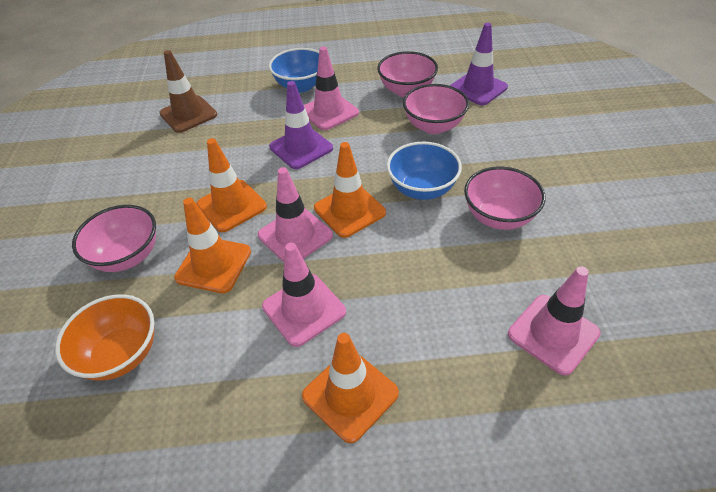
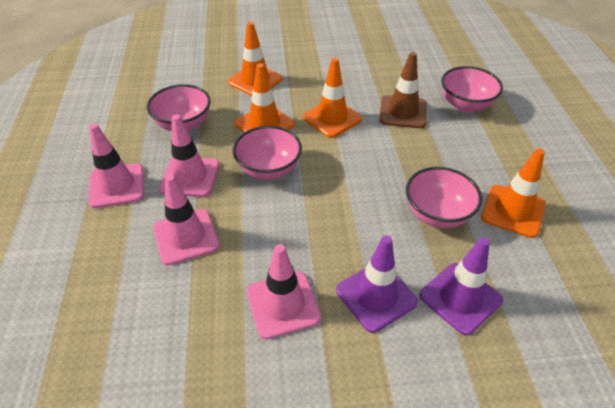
blue bowl: [269,48,319,93] [387,142,462,200] = 2 -> none = 0
orange bowl: [55,294,154,381] = 1 -> none = 0

